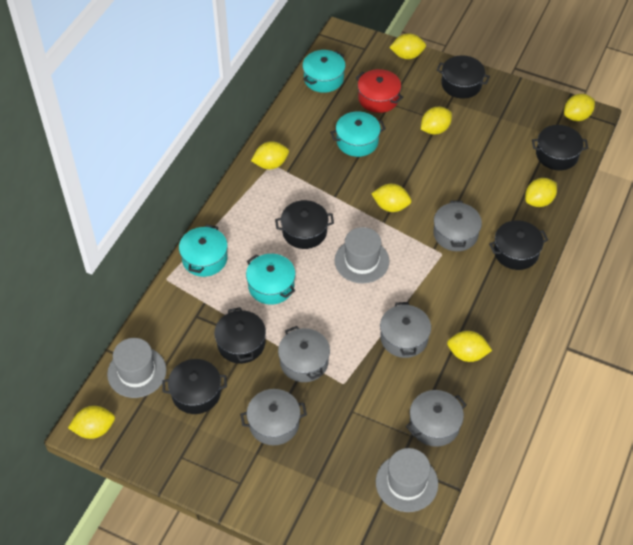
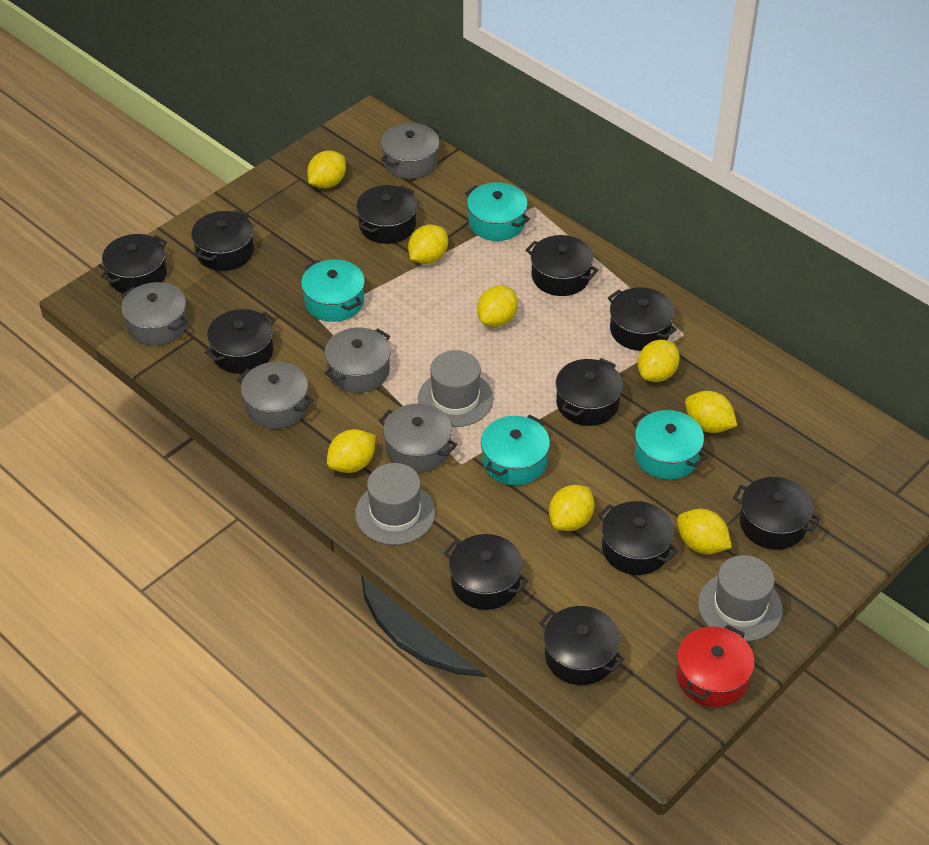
black pot: [162,359,227,414] [214,307,266,364] [275,200,334,249] [437,55,490,99] [489,220,548,270] [532,125,588,171] = 6 -> [101,234,167,293] [191,210,254,271] [205,309,276,374] [356,185,417,244] [444,534,529,610] [526,235,598,296] [539,606,625,685] [556,358,623,426] [598,501,678,575] [608,287,677,351] [733,477,821,550] = 11

